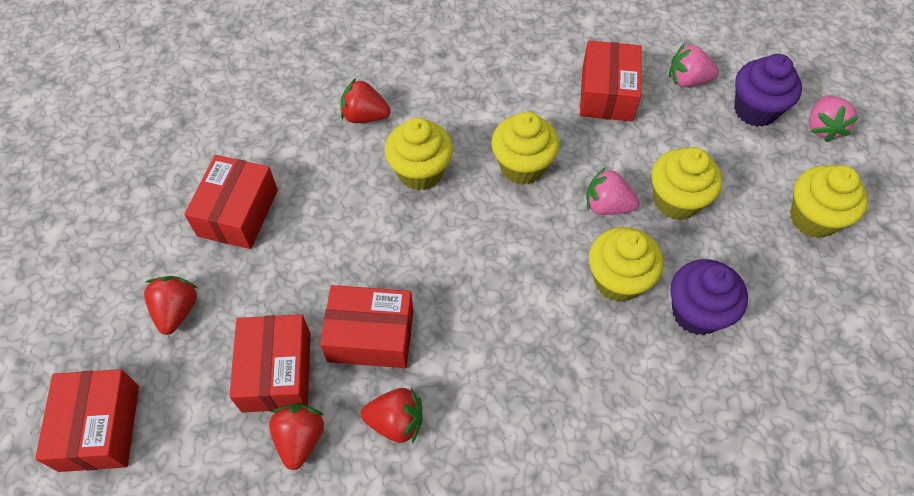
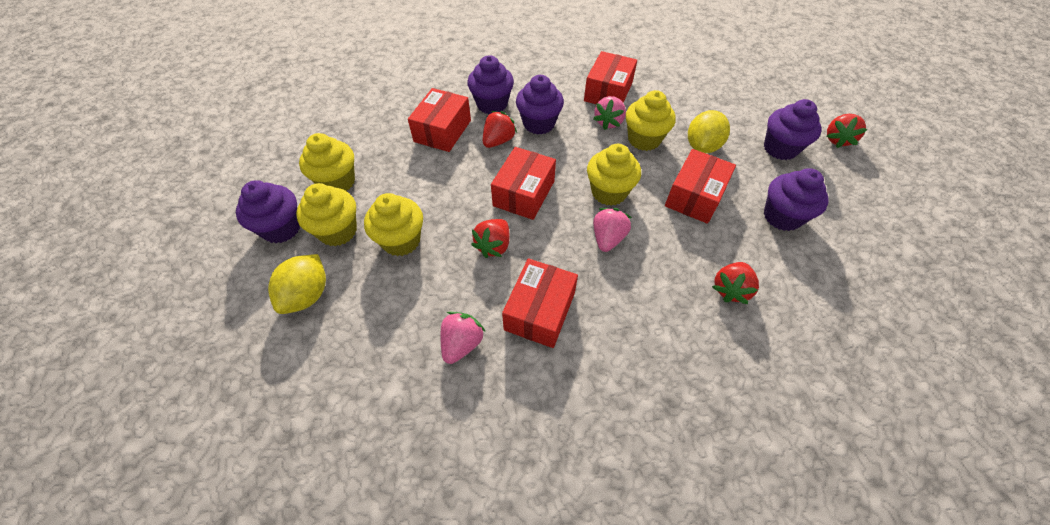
purple cupcake: [670,259,748,335] [734,54,802,127] = 2 -> [236,180,300,243] [467,55,514,114] [516,75,564,135] [764,99,822,160] [764,168,829,231] = 5
yellow lemon: none = 0 -> [268,254,326,314] [688,110,730,153] = 2

